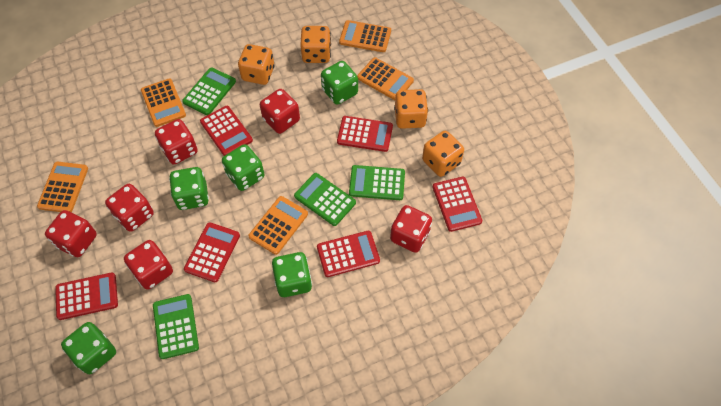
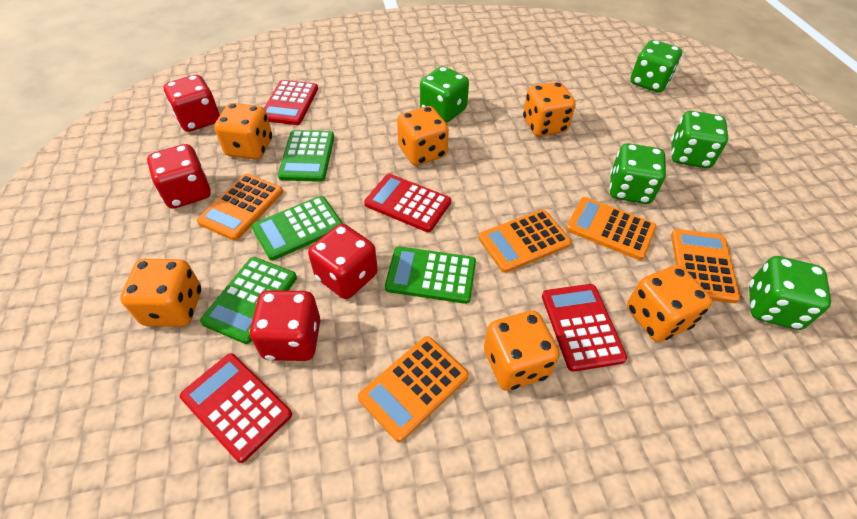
orange dice: [238,44,275,85] [300,26,331,63] [394,89,428,129] [422,131,464,177] = 4 -> [120,259,201,327] [214,103,272,159] [397,106,449,166] [484,311,559,391] [523,82,576,137] [627,265,712,342] = 6
red calculator: [55,273,118,320] [184,222,240,282] [200,106,253,156] [317,231,380,277] [337,116,393,152] [433,177,482,232] = 6 -> [180,353,292,463] [264,80,318,125] [364,174,451,232] [542,284,627,372] = 4
red dice: [45,210,97,257] [105,184,154,232] [124,240,173,290] [155,119,198,164] [260,89,300,134] [390,205,432,253] = 6 -> [147,144,211,209] [164,75,220,132] [249,290,320,361] [308,224,378,299] = 4

